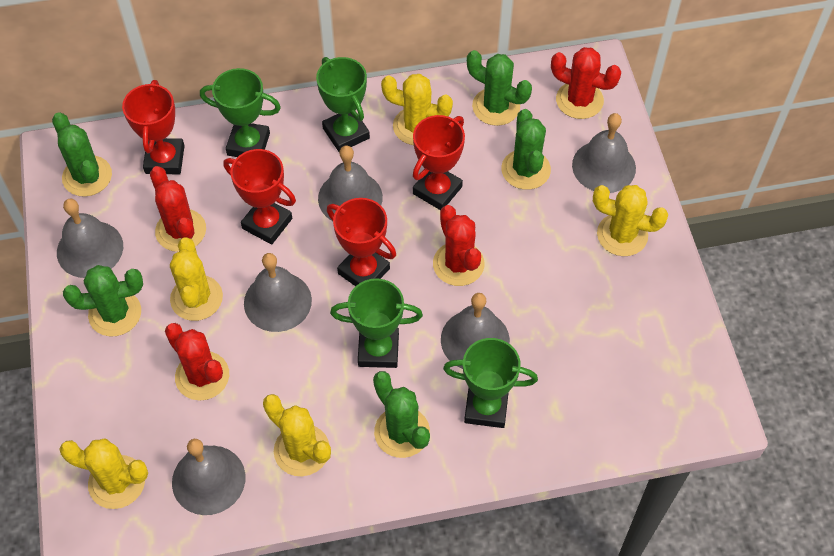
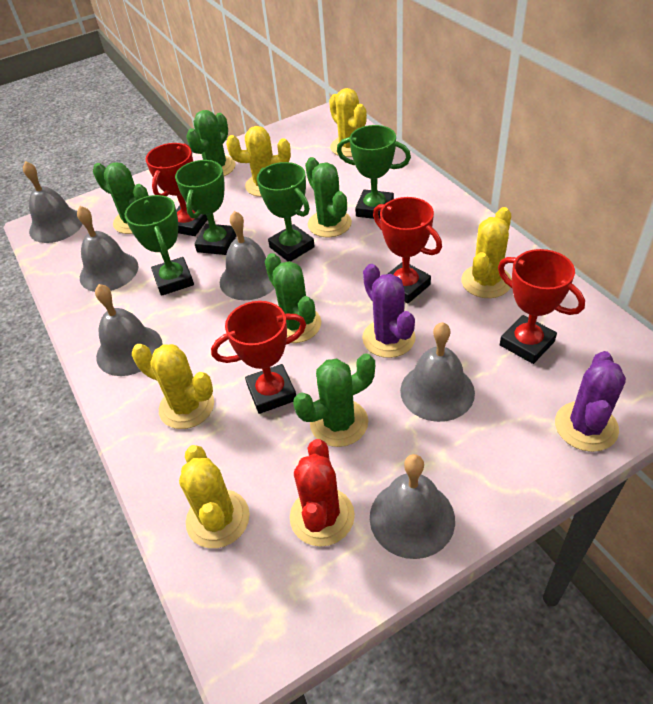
purple cactus: none = 0 -> [362,264,416,358] [555,351,626,452] = 2
red cactus: [150,166,206,252] [165,323,229,401] [433,205,484,286] [551,47,621,119] = 4 -> [290,439,355,547] = 1

